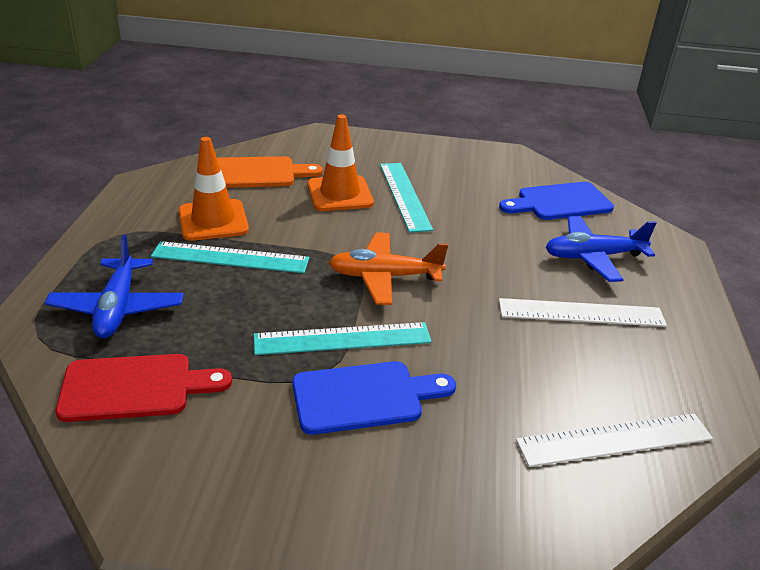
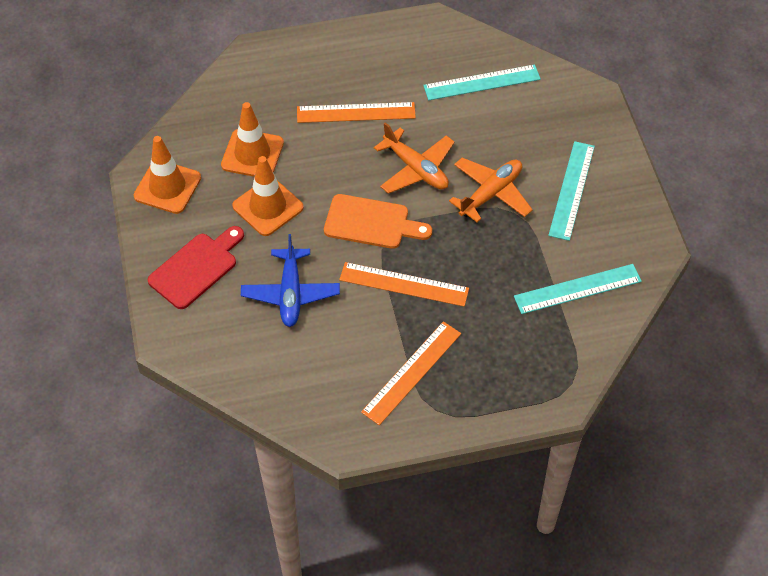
blue cutting board: [292,361,456,435] [499,182,614,220] = 2 -> none = 0
blue plane: [45,235,184,338] [545,216,657,282] = 2 -> [241,234,340,327] = 1
orange plane: [329,232,448,305] = 1 -> [374,122,454,194] [449,158,533,223] = 2
orange ruler: none = 0 -> [297,102,416,123] [339,262,469,307] [361,321,461,425] = 3
orange traffic cone: [179,137,249,241] [307,114,374,211] = 2 -> [134,136,201,214] [221,102,284,177] [232,156,304,236] = 3
white ruler: [499,298,667,327] [516,414,713,467] = 2 -> none = 0

